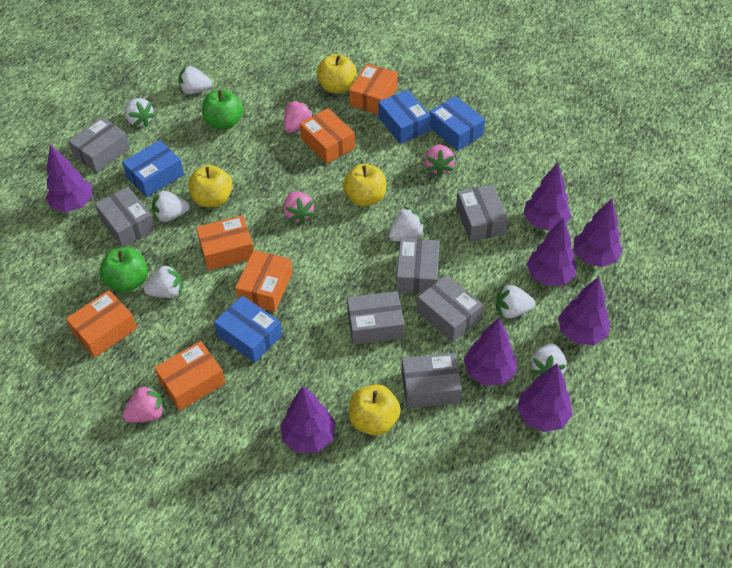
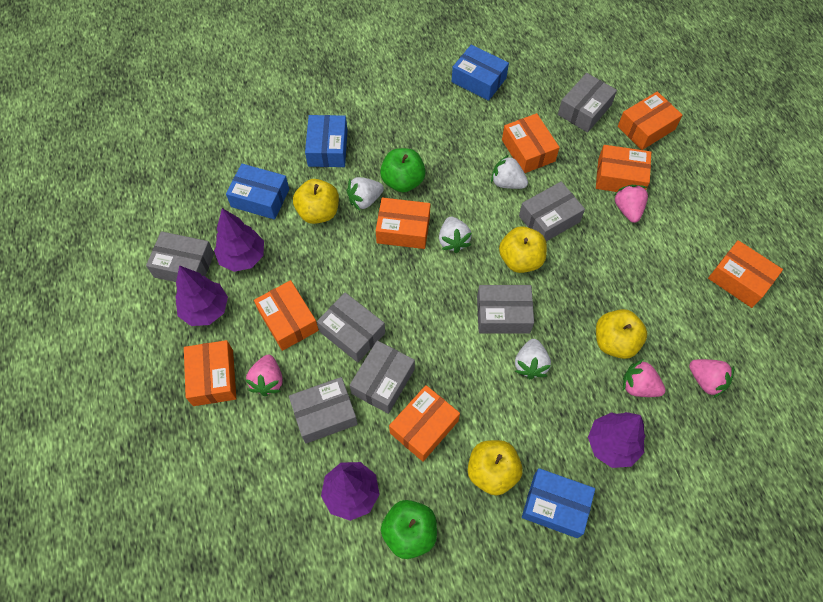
orange box: [66,290,137,358] [154,341,226,411] [196,215,254,270] [235,250,292,312] [300,108,355,164] [349,64,398,114] = 6 -> [184,340,236,406] [254,280,319,351] [376,198,430,249] [389,385,460,462] [502,113,560,173] [596,145,651,192] [618,91,682,150] [708,240,783,308] = 8
purple tree: [46,145,92,212] [280,386,336,453] [464,318,517,386] [517,364,573,432] [524,163,571,231] [527,218,576,286] [558,277,610,345] [574,198,623,267] = 8 -> [175,265,228,326] [214,208,264,272] [321,462,380,521] [588,412,645,468] = 4
white strawberry: [125,98,156,127] [143,263,183,298] [152,191,190,222] [178,65,212,94] [389,206,425,242] [496,284,536,319] [530,343,567,376] = 7 -> [347,177,384,211] [439,217,472,253] [491,155,528,189] [515,339,551,379] = 4

